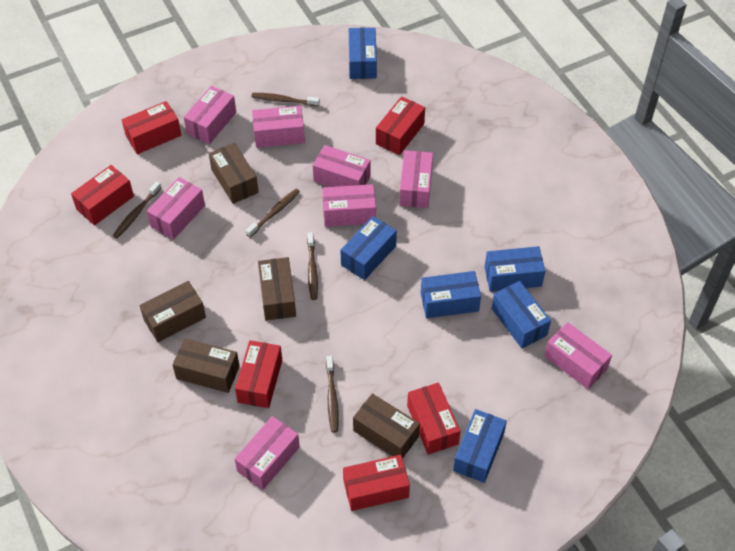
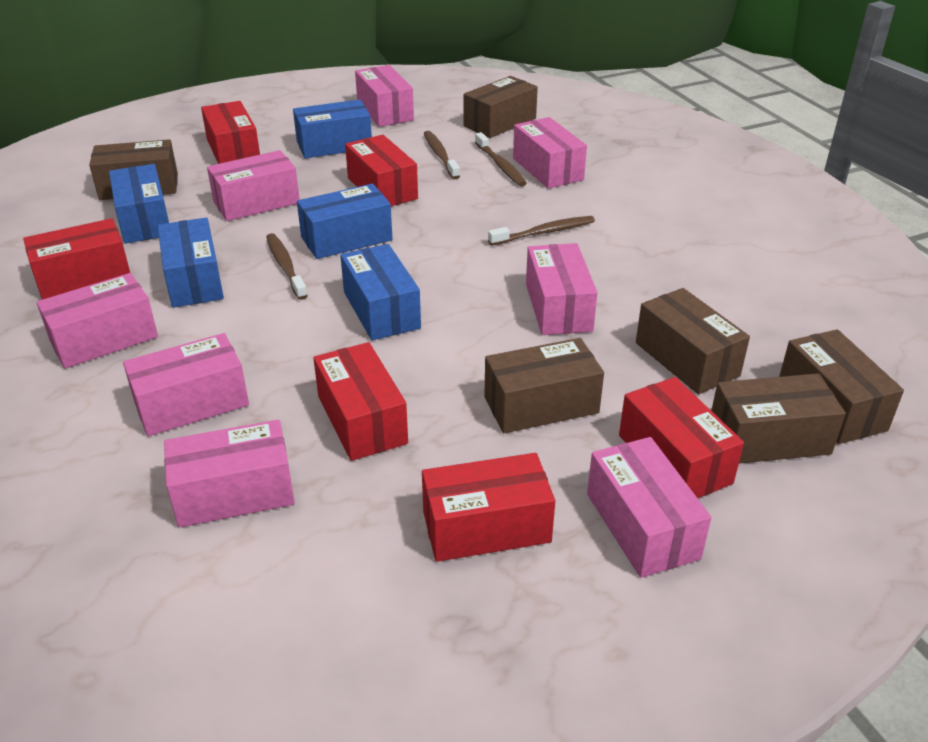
blue box: [340,216,397,280] [349,28,377,79] [421,271,481,318] [453,409,507,483] [485,246,545,292] [492,281,551,349] = 6 -> [109,164,169,244] [158,218,224,308] [293,99,372,158] [297,184,393,259] [340,244,421,340] = 5
brown box: [139,281,206,342] [172,338,240,393] [209,143,259,204] [258,257,296,320] [353,393,420,459] = 5 -> [89,139,178,200] [464,76,538,138] [484,338,604,433] [636,288,750,394] [711,373,846,463] [779,329,904,444] = 6
brown toothbrush: [113,181,161,238] [246,189,300,237] [252,93,320,107] [307,232,318,300] [326,356,339,433] = 5 -> [266,233,308,300] [424,131,460,179] [475,132,527,186] [488,216,595,246] = 4

